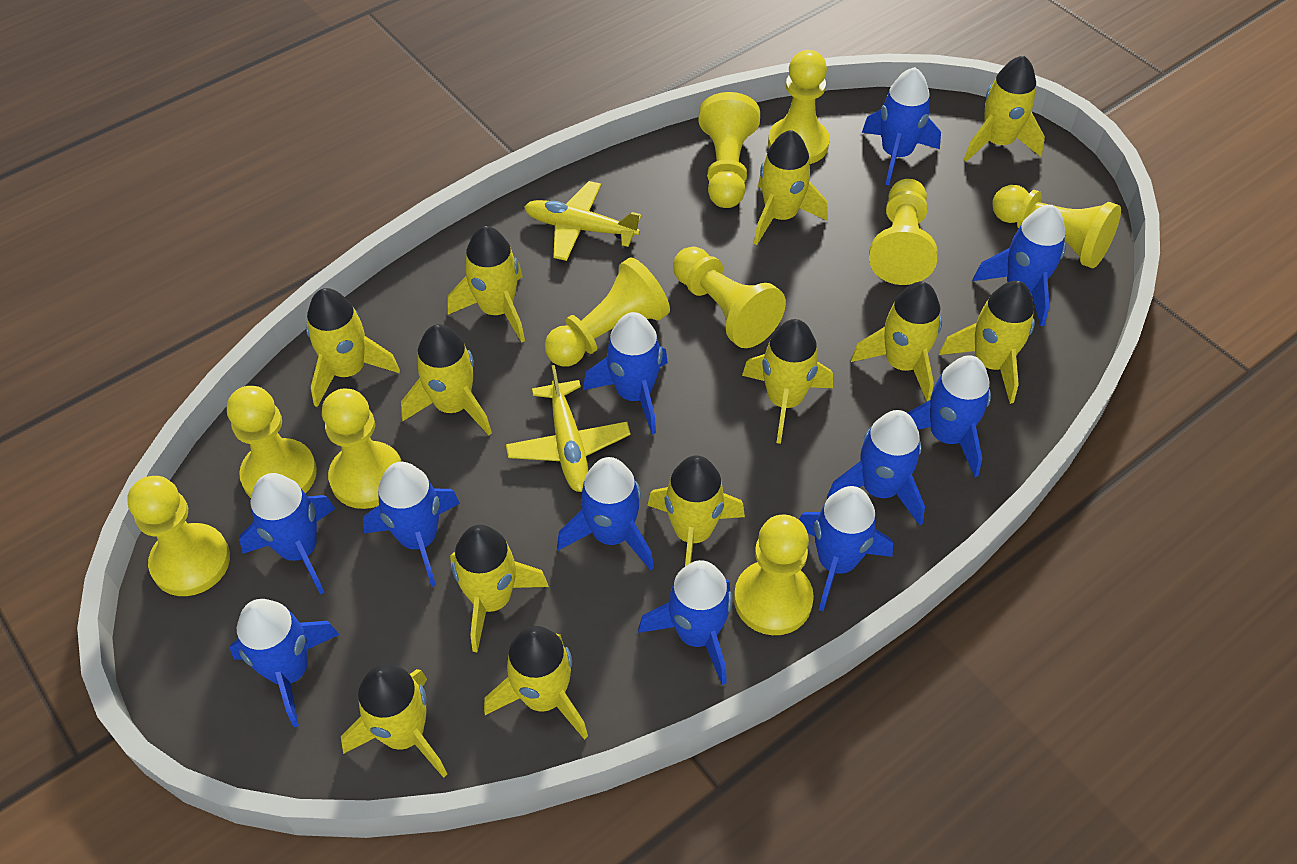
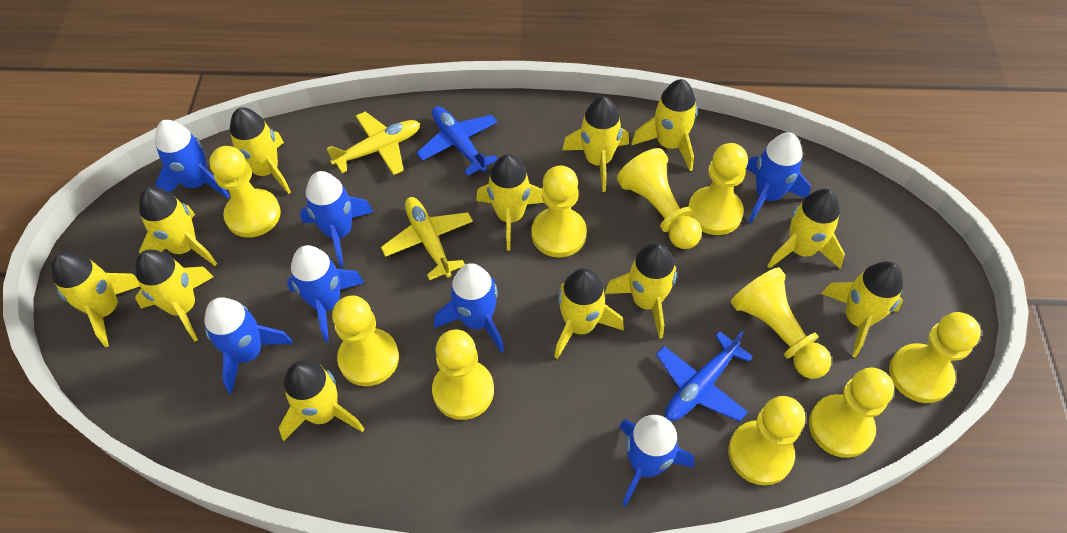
blue plane: none = 0 -> [417,106,498,176] [656,331,753,422] = 2
blue rocket: [229,599,340,727] [239,473,335,594] [363,462,460,587] [557,457,654,570] [583,312,668,434] [638,560,732,685] [799,486,893,611] [827,410,925,525] [862,67,941,185] [907,355,991,477] [973,205,1066,326] = 11 -> [155,120,230,198] [204,297,293,393] [287,245,364,342] [300,171,373,267] [434,263,504,353] [619,415,694,507] [746,132,811,223] = 7

